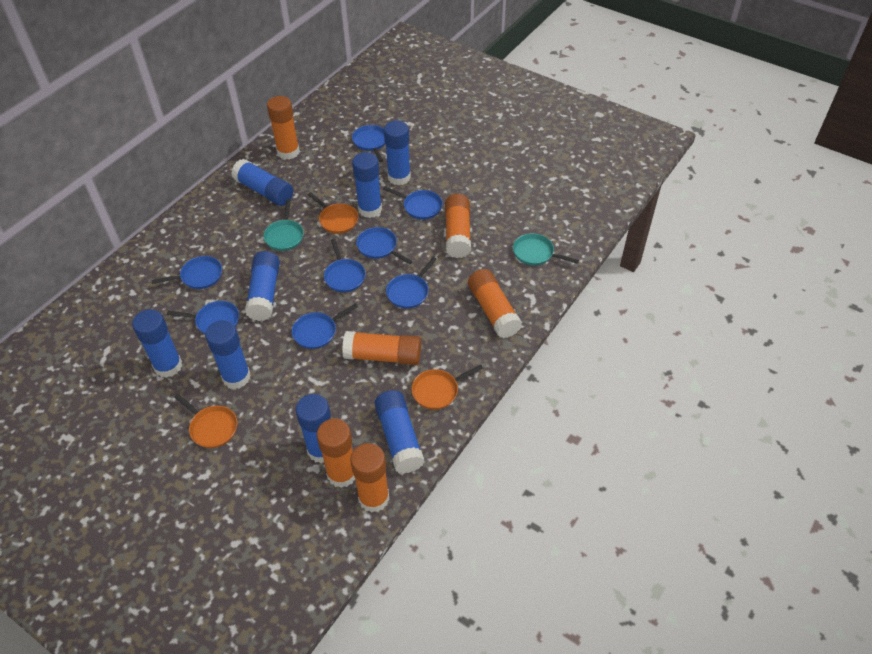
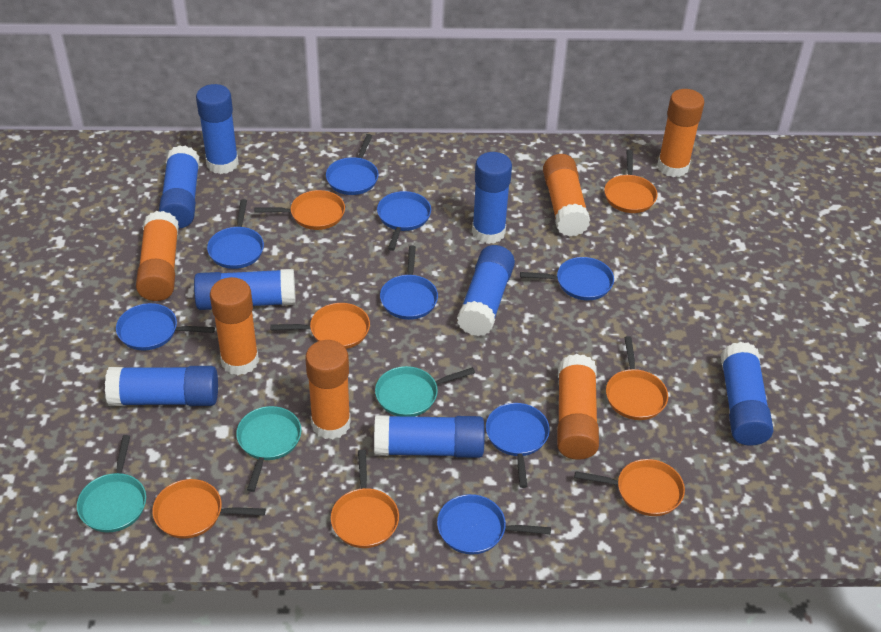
orange pan: [174,394,237,448] [308,192,359,234] [411,365,483,410] = 3 -> [152,479,266,539] [254,190,345,230] [270,303,370,349] [331,450,399,548] [575,459,685,516] [604,150,658,213] [606,336,668,420] = 7
turquoise pan: [263,199,304,251] [513,233,579,265] = 2 -> [77,435,146,532] [236,406,302,492] [375,366,475,417] = 3

